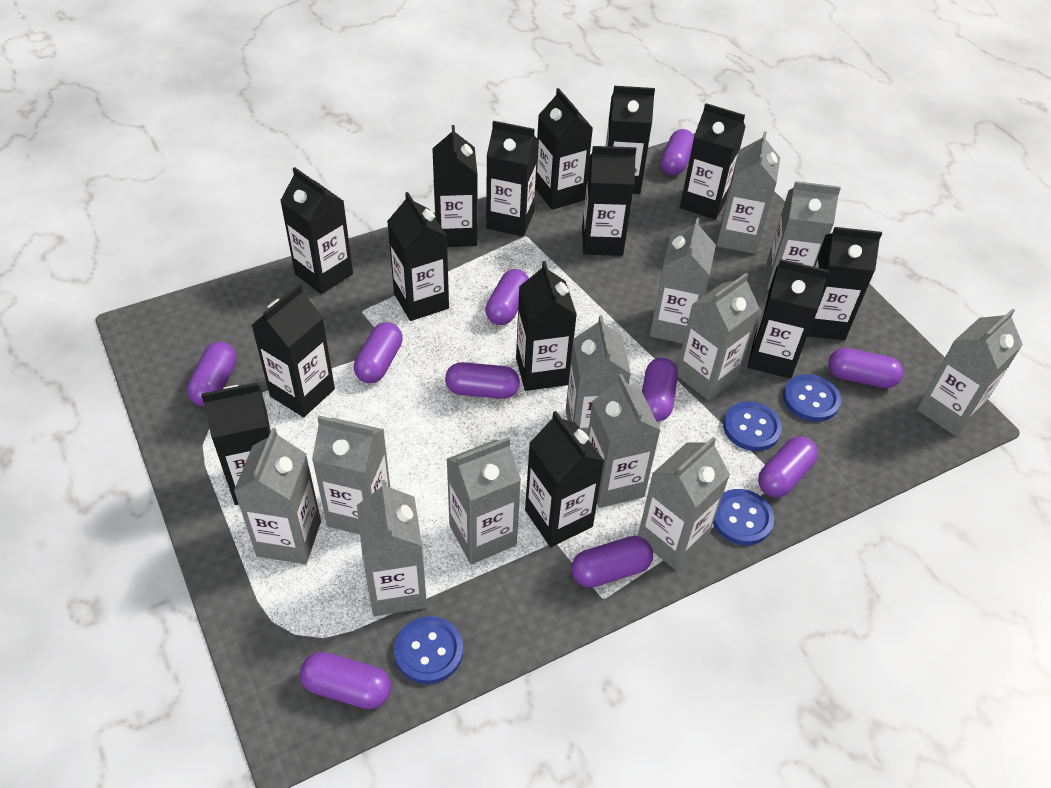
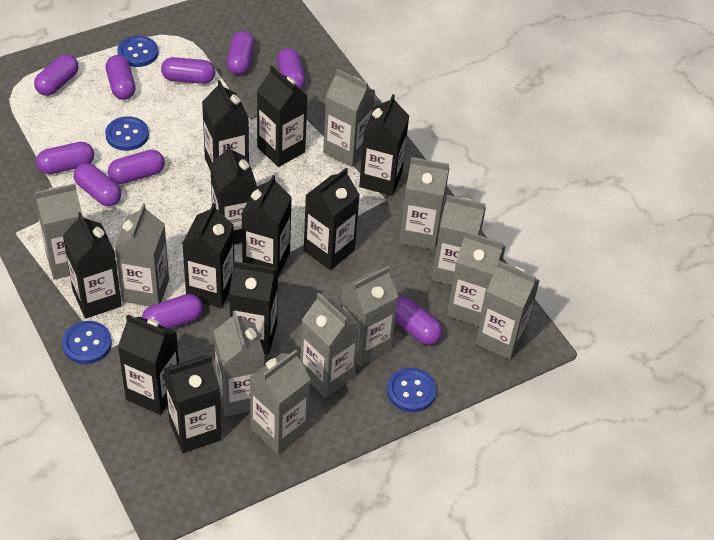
black carton: [201,382,272,505] [252,284,335,417] [280,167,353,294] [387,192,449,321] [432,125,477,247] [486,121,538,236] [516,261,577,391] [525,411,604,547] [535,88,593,210] [582,146,636,256] [606,86,655,194] [680,103,745,220] [748,259,829,379] [808,227,882,340] = 14 -> [63,212,122,318] [118,314,179,415] [164,355,221,453] [182,203,234,308] [202,80,249,171] [210,144,257,245] [229,261,278,354] [242,175,292,277] [257,66,307,167] [304,168,360,270] [359,94,409,196] = 11
grey carton: [234,428,321,564] [312,416,390,534] [357,480,427,616] [447,437,521,564] [566,315,631,435] [588,374,660,508] [638,437,730,570] [650,218,716,344] [677,273,760,400] [716,131,780,254] [767,181,841,289] [917,309,1023,436] = 12 -> [35,183,83,280] [115,204,169,307] [214,311,265,417] [250,350,311,454] [300,293,360,398] [323,69,375,167] [341,266,399,367] [399,157,449,250] [431,195,486,285] [447,231,506,327] [476,261,540,360] = 11

